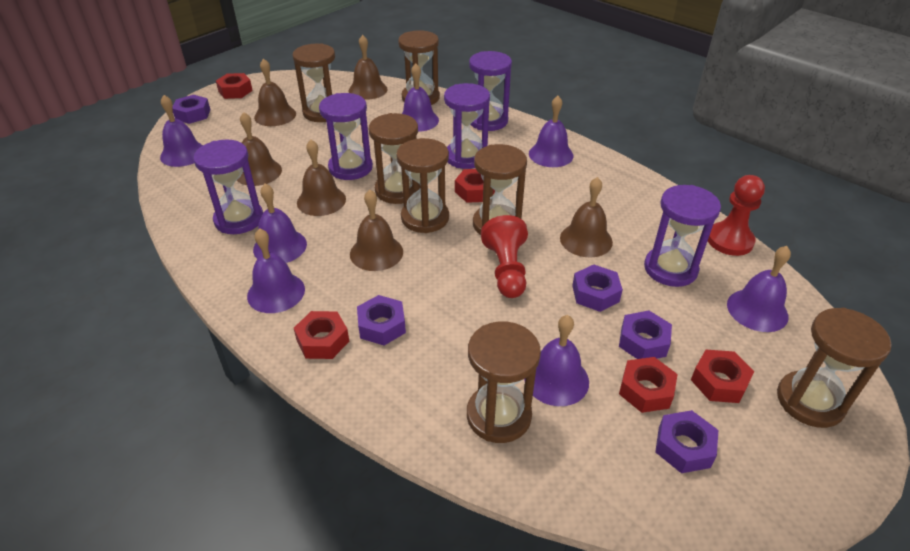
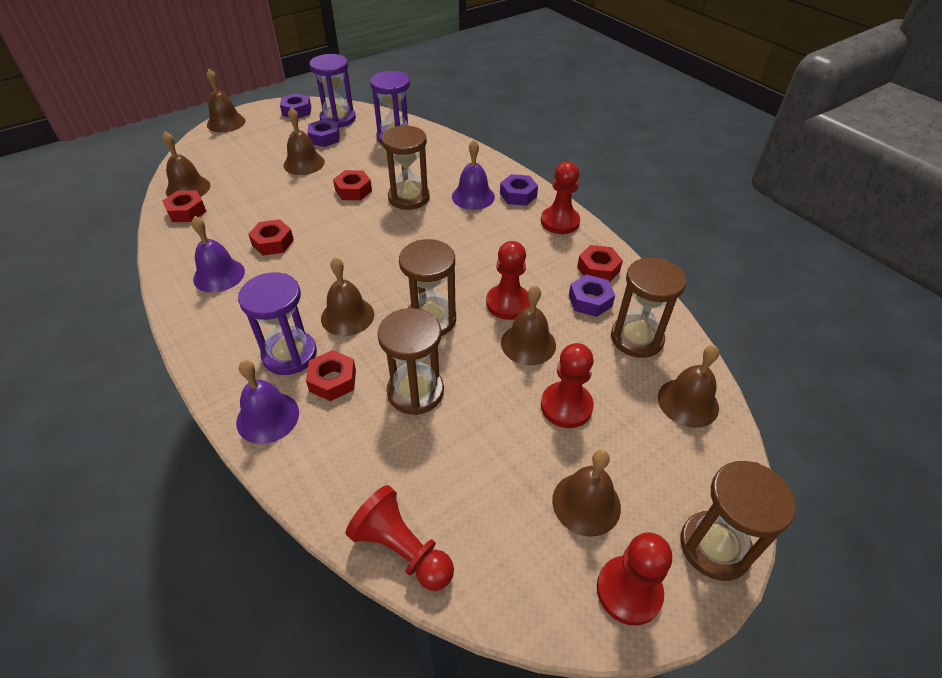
brown bell: [237,112,282,186] [254,59,296,126] [297,140,346,216] [349,35,387,100] [350,190,403,271] [560,177,613,257] = 6 -> [162,131,210,197] [207,69,245,133] [284,107,325,175] [321,257,374,336] [501,285,556,365] [552,450,621,537] [658,345,719,428] = 7
brown hourglass: [293,43,335,122] [369,113,421,204] [396,138,449,233] [398,30,440,105] [467,321,541,443] [473,144,527,235] [777,308,892,428] = 7 -> [377,308,444,415] [381,125,430,210] [399,239,456,336] [611,257,686,358] [681,461,796,581] = 5
purple bell: [160,95,203,167] [247,228,305,313] [253,184,307,263] [402,63,439,132] [524,315,589,406] [529,96,573,167] [727,246,791,332] = 7 -> [192,216,245,293] [236,360,299,444] [452,140,495,210] = 3
purple hourglass: [193,140,263,234] [319,93,373,180] [444,83,490,169] [469,51,512,131] [644,185,721,287] = 5 -> [238,272,317,375] [310,54,356,127] [370,71,410,144] = 3
purple nut: [173,95,210,124] [357,295,406,345] [572,264,623,312] [619,311,672,359] [655,410,718,473] = 5 -> [280,93,311,118] [307,119,340,147] [500,174,538,206] [569,274,615,317] = 4
red pawn: [481,215,528,298] [708,175,765,256] = 2 -> [345,485,454,591] [486,241,530,320] [541,162,580,234] [541,343,594,428] [597,532,672,626] = 5

